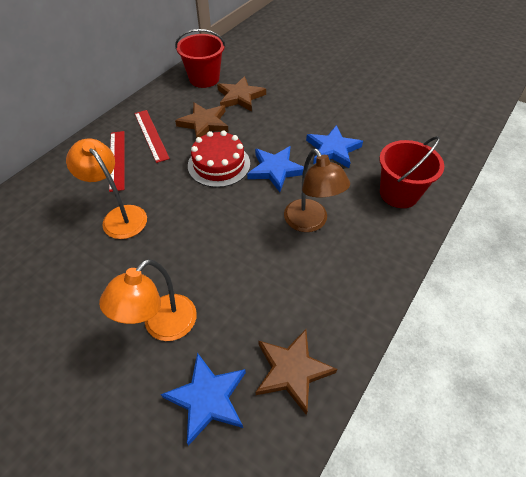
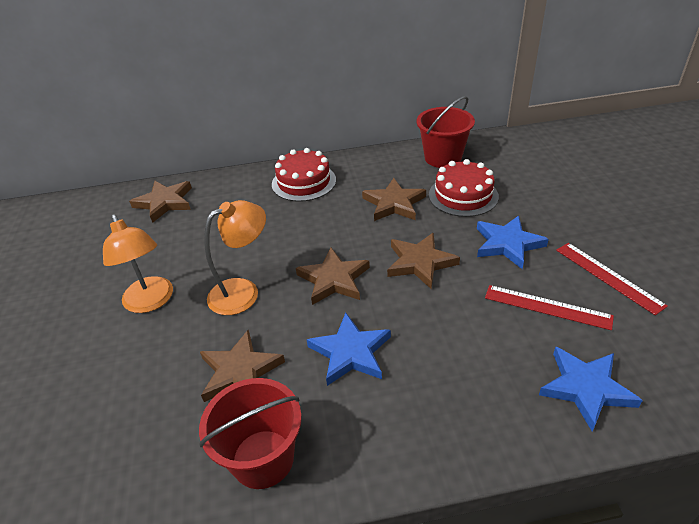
brown lamp: [284,149,350,232] = 1 -> none = 0
brown star: [175,102,229,138] [217,76,266,112] [256,329,337,415] = 3 -> [129,181,192,223] [200,330,285,402] [296,248,370,305] [362,178,426,221] [387,233,460,289] = 5
red cake: [188,130,250,188] = 1 -> [272,148,336,202] [429,159,499,217] = 2

